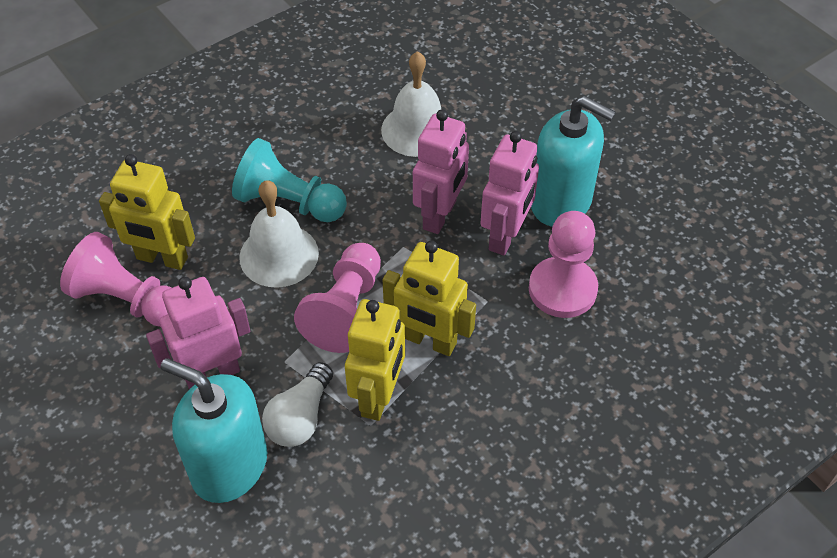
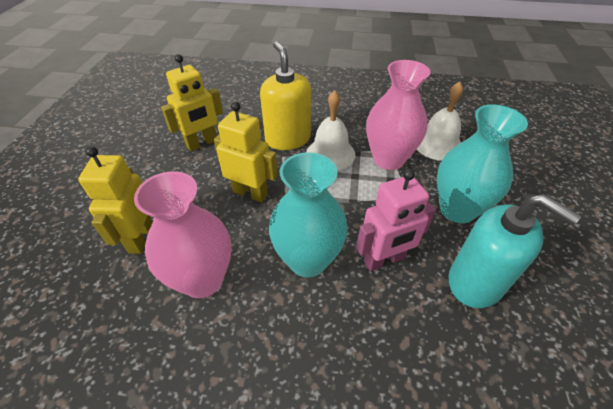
pink pawn: [60,232,171,327] [294,243,381,353] [529,211,598,318] = 3 -> none = 0
pink robot: [146,277,250,389] [413,109,469,234] [480,131,539,255] = 3 -> [356,169,436,271] = 1
pink vase: none = 0 -> [134,171,231,298] [366,60,430,170] = 2
turquoise pawn: [232,138,347,222] = 1 -> none = 0
turquoise soap dispenser: [161,358,267,503] [531,96,616,227] = 2 -> [449,194,581,308] = 1
turquoise vase: none = 0 -> [269,152,348,278] [437,105,528,223] = 2
white light bulb: [262,362,333,447] = 1 -> none = 0
yellow soap dispenser: none = 0 -> [260,41,311,150] = 1

